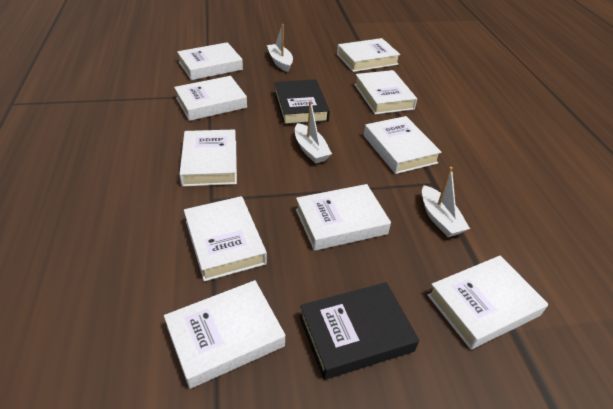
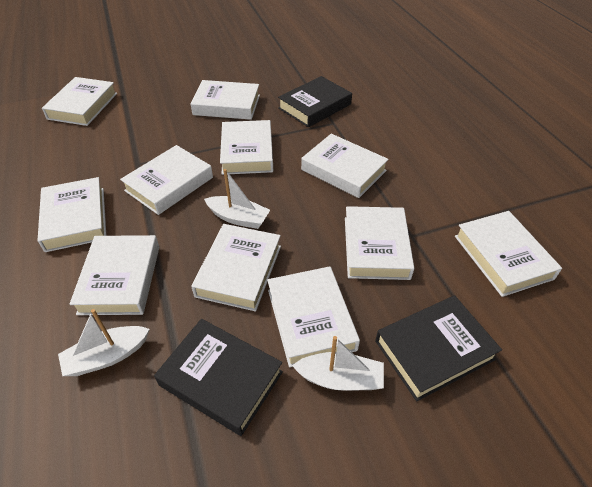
black book: [274,79,330,125] [299,282,419,380] = 2 -> [154,319,283,436] [278,76,352,127] [375,295,502,401] = 3
white book: [164,280,285,389] [174,76,247,121] [177,42,243,80] [179,129,237,187] [184,196,267,282] [296,184,391,251] [337,38,400,72] [354,70,417,114] [364,116,442,174] [427,256,548,350] = 10 -> [38,177,106,252] [42,77,117,126] [69,235,159,315] [120,145,213,215] [190,80,260,120] [191,224,281,311] [220,120,273,175] [267,266,360,367] [301,134,389,198] [345,206,414,280] [455,211,562,297] = 11

